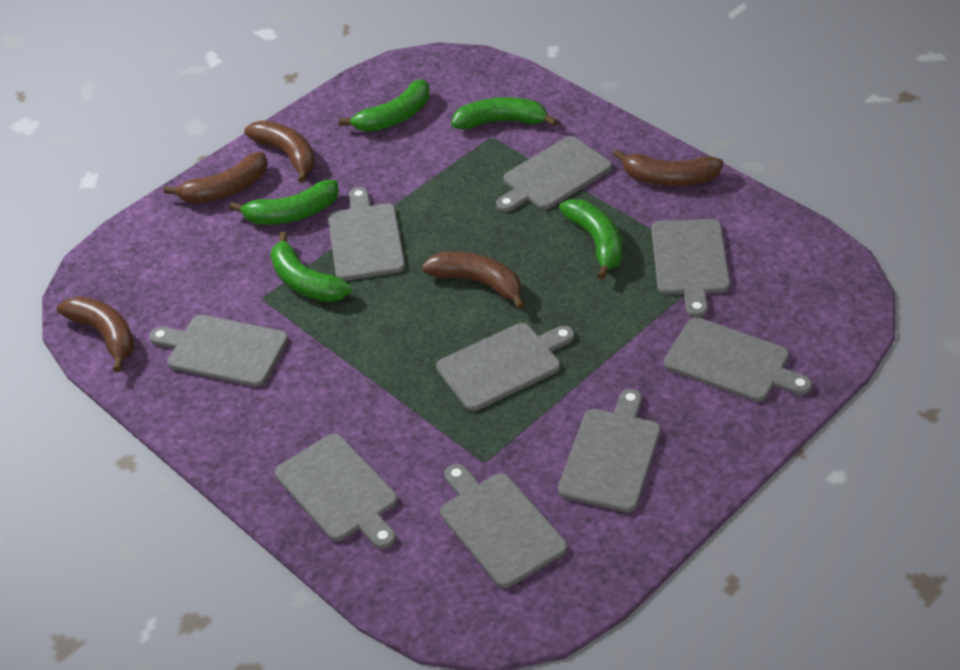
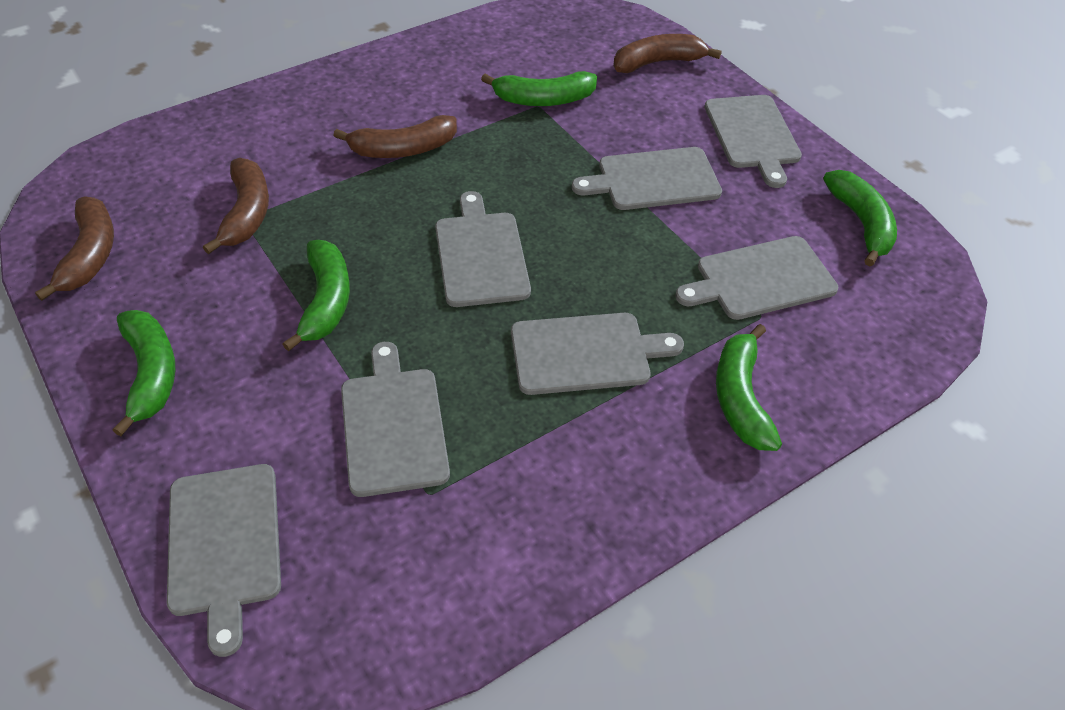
brown banana: [57,296,135,372] [164,152,268,204] [244,121,315,183] [422,252,525,309] [613,149,723,186] = 5 -> [35,196,114,301] [203,158,269,254] [333,115,457,158] [613,34,722,73] = 4
grey cutting board: [149,315,288,387] [275,433,398,549] [328,187,405,281] [436,323,574,411] [440,464,567,588] [496,136,612,212] [558,389,660,512] [651,219,730,317] [664,317,812,402] = 9 -> [167,464,281,657] [341,342,450,497] [435,191,531,307] [511,313,684,395] [572,147,722,210] [675,236,839,320] [704,95,802,188] = 7

